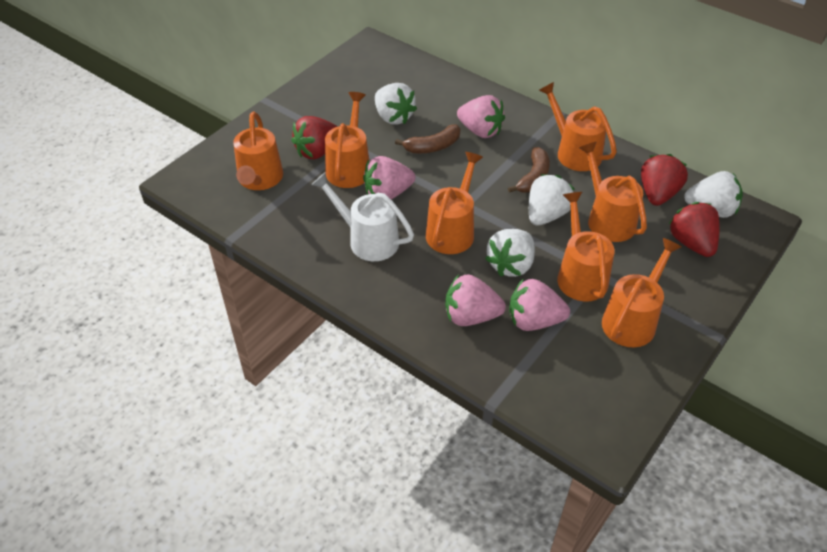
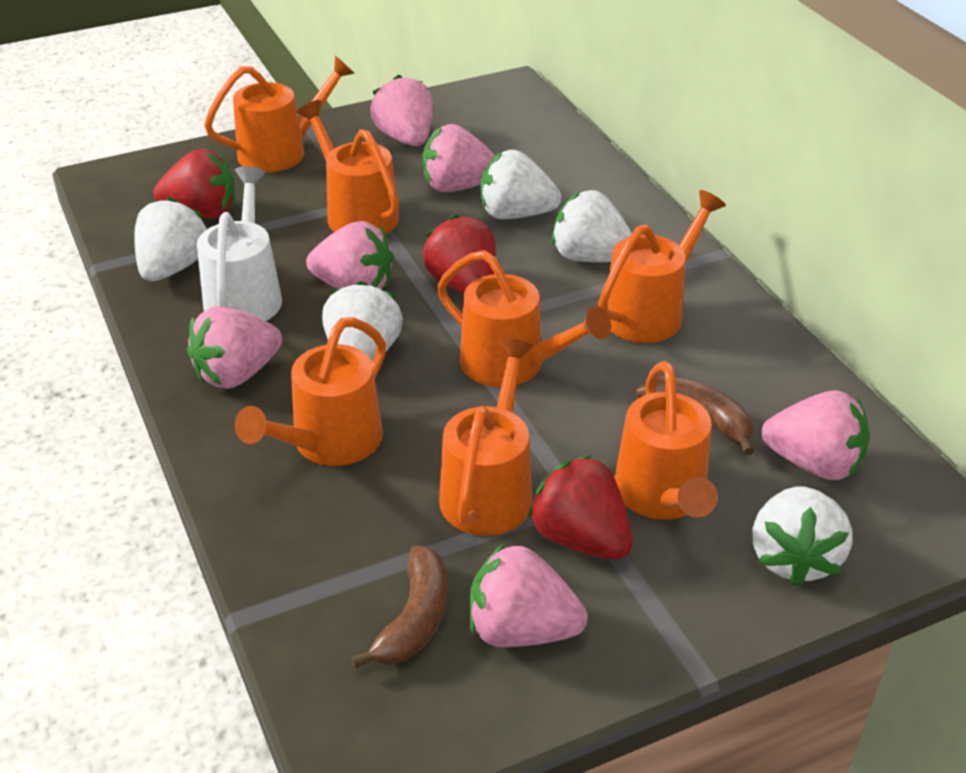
pink strawberry: [363,156,415,199] [445,274,506,326] [457,95,505,138] [509,279,570,331] = 4 -> [187,307,282,389] [306,221,393,289] [371,75,433,146] [422,124,495,192] [469,544,588,647] [761,390,870,480] = 6
white strawberry: [375,83,417,125] [485,229,535,277] [529,174,575,226] [684,171,743,218] = 4 -> [134,197,207,281] [322,281,403,362] [481,150,561,219] [551,190,632,262] [752,487,853,586] = 5

